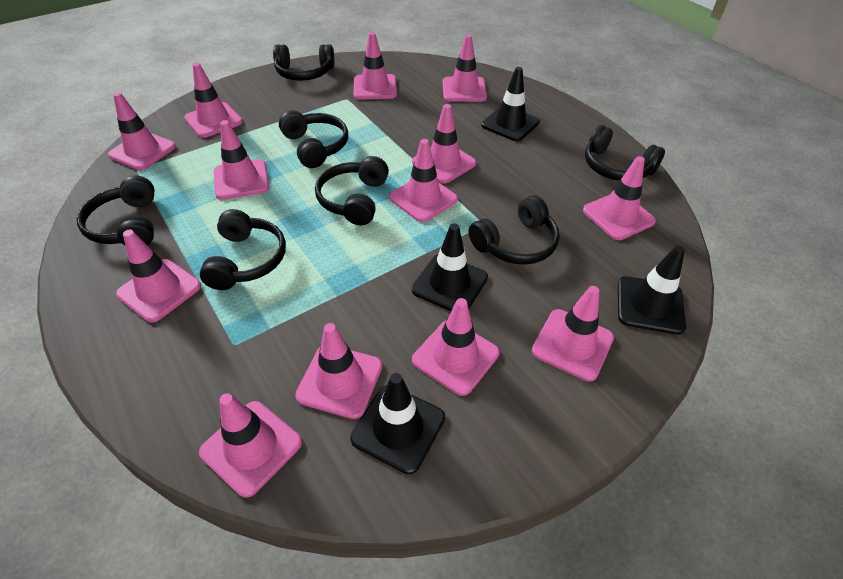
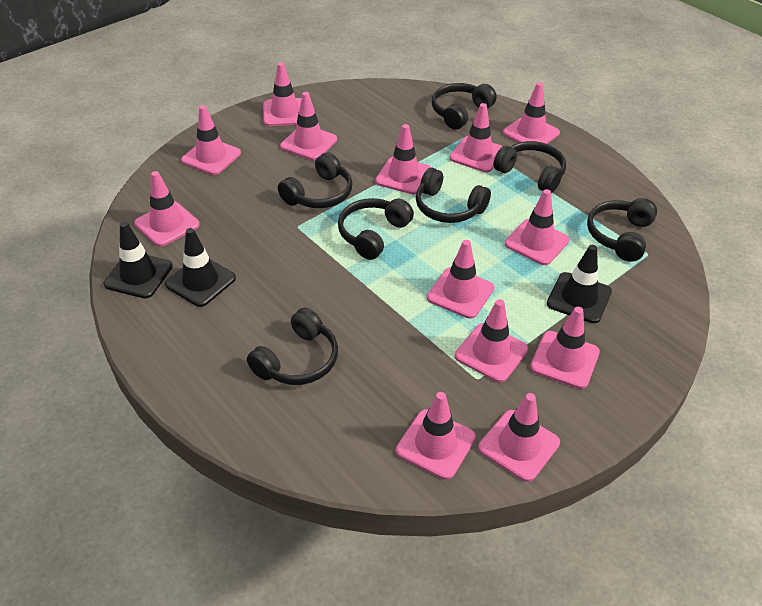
black traffic cone: [350,373,445,474] [412,223,488,311] [481,67,540,141] [618,246,686,335] = 4 -> [103,222,173,298] [165,228,236,307] [547,245,612,323] = 3

